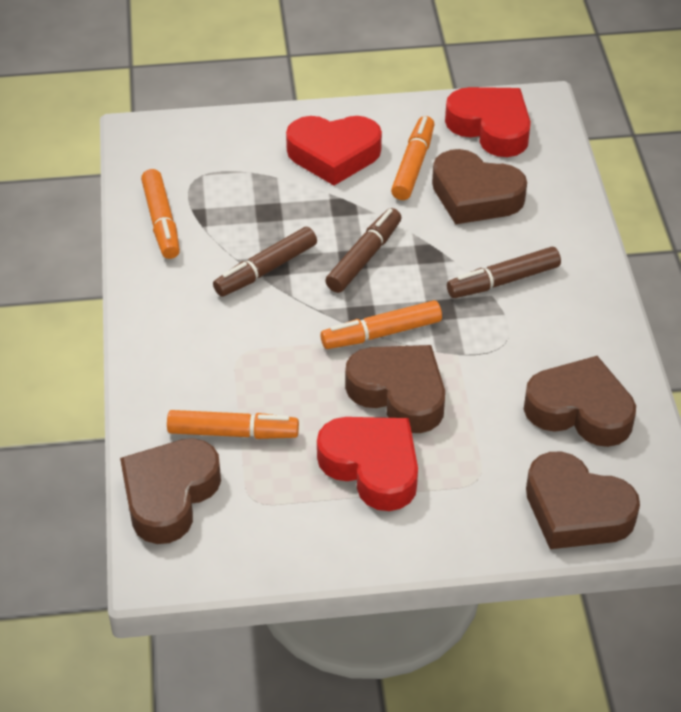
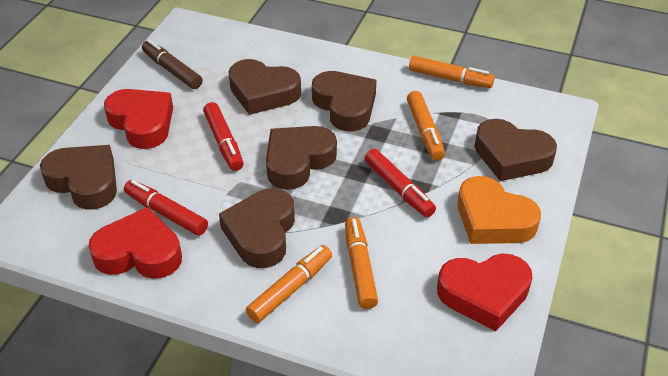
brown heart: [120,438,221,544] [345,345,445,433] [432,149,527,224] [524,356,636,447] [526,452,640,549] = 5 -> [40,145,117,210] [219,188,295,268] [229,59,301,115] [266,126,337,190] [312,71,376,131] [474,119,557,181] = 6
brown marker: [213,227,317,297] [325,208,402,293] [447,247,561,298] = 3 -> [142,40,203,89] = 1
orange heart: none = 0 -> [458,176,541,244] = 1
red marker: none = 0 -> [124,180,208,236] [203,102,244,171] [365,149,436,217] = 3

